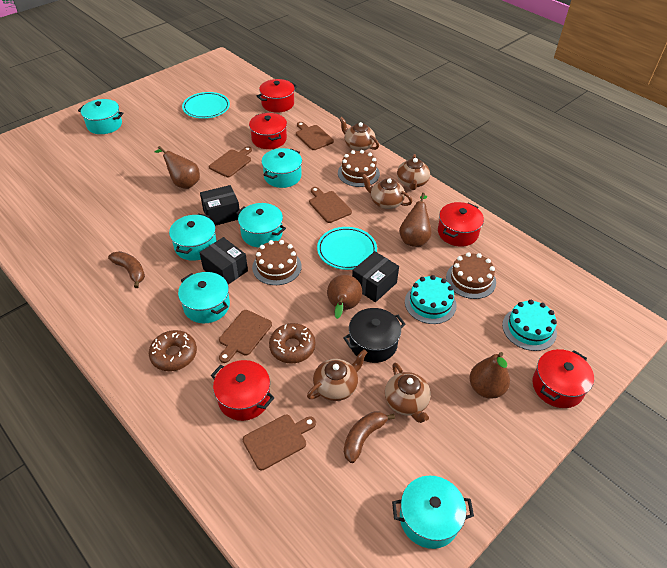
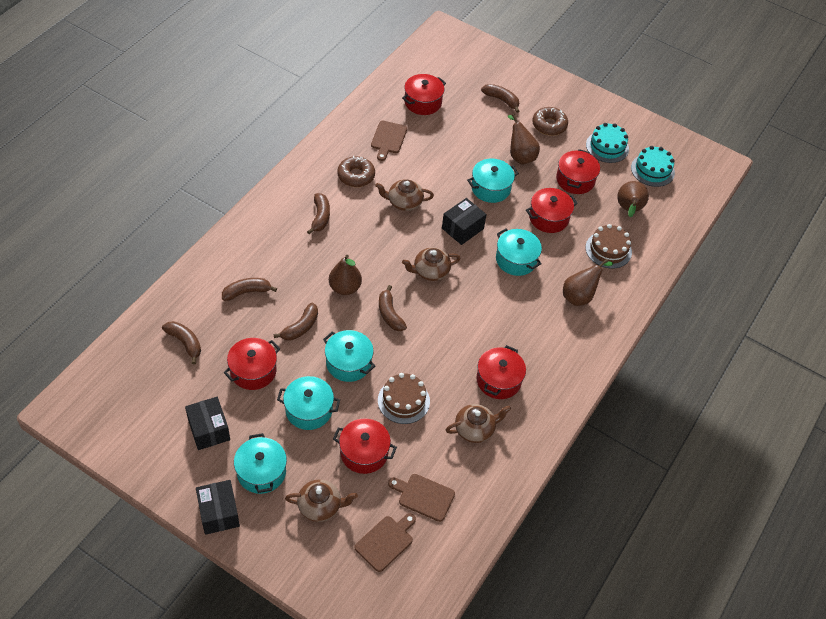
black pot: [343,308,406,363] = 1 -> none = 0
brown banana: [108,251,145,288] [344,411,395,463] = 2 -> [162,321,201,364] [222,278,277,301] [274,303,318,340] [307,193,330,234] [379,285,407,331] [481,84,519,113] = 6
brown cake: [252,240,302,285] [338,150,380,187] [446,252,496,299] = 3 -> [378,373,430,424] [586,224,632,269] = 2
brown cutting board: [209,146,252,177] [219,310,272,363] [243,415,316,470] [296,122,334,150] [309,187,352,223] = 5 -> [354,513,416,572] [371,121,407,161] [388,474,455,522] = 3
brown teapot: [307,349,368,401] [339,117,379,151] [362,174,412,209] [385,362,431,423] [397,154,430,190] = 5 -> [285,479,358,522] [375,179,434,211] [402,247,461,281] [446,404,511,443] = 4
red pot: [211,360,274,421] [249,113,287,149] [257,79,298,113] [438,202,484,247] [532,349,594,408] = 5 -> [224,338,280,390] [333,418,397,474] [402,74,446,115] [476,345,526,399] [526,188,578,233] [556,149,600,194] = 6
turquoise plate: [182,92,230,119] [317,227,377,270] = 2 -> none = 0
turquoise pot: [78,99,124,134] [169,213,217,261] [178,272,230,323] [236,203,286,248] [261,148,302,188] [392,476,474,549] = 6 -> [234,433,287,494] [277,376,340,430] [323,330,375,382] [467,158,519,203] [496,228,542,276] = 5

